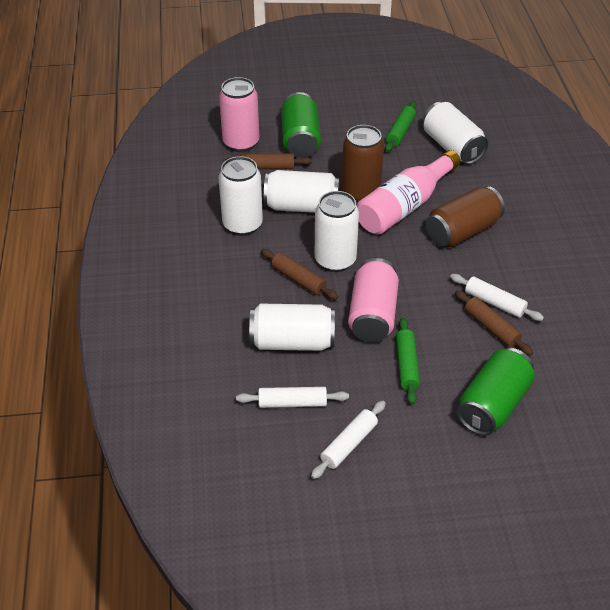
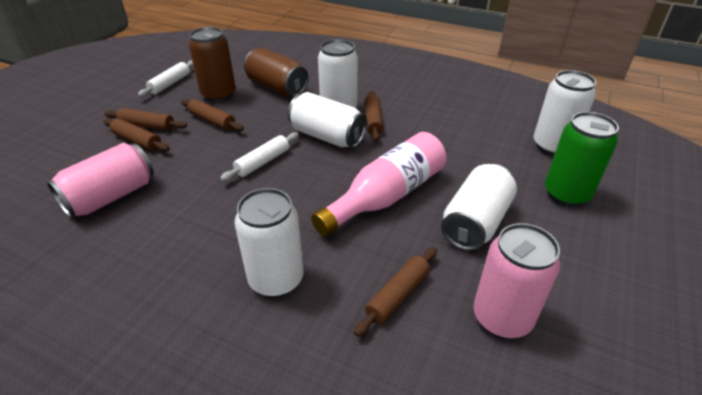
brown rolling pin: [223,153,312,169] [261,249,338,300] [455,290,533,355] = 3 -> [103,118,170,152] [104,108,187,131] [181,99,244,131] [354,247,437,337] [365,91,383,141] = 5
green can: [281,92,321,158] [457,348,535,436] = 2 -> [545,112,619,207] = 1
green rolling pin: [385,101,417,152] [396,318,420,405] = 2 -> none = 0
white rolling pin: [236,387,349,408] [311,401,386,479] [450,274,544,321] = 3 -> [138,60,194,97] [220,132,299,182] = 2

